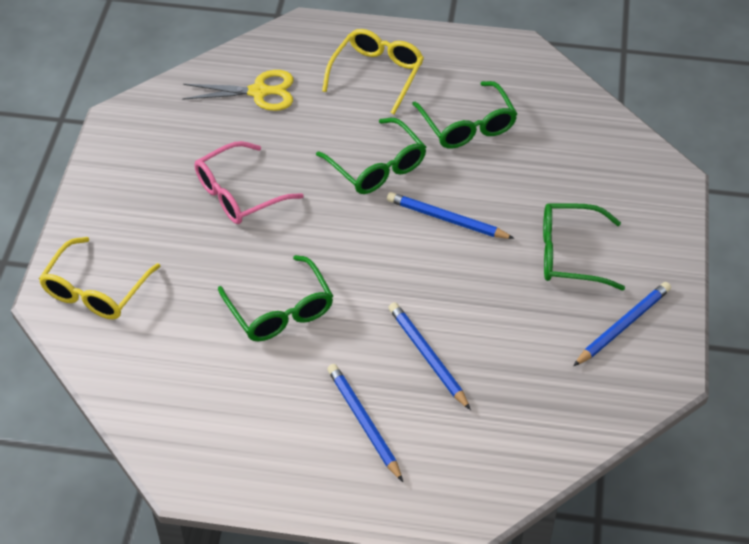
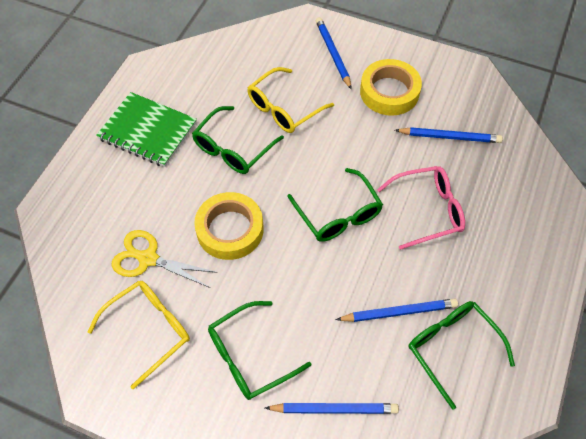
green notebook: none = 0 -> [96,92,197,167] = 1
yellow tape: none = 0 -> [194,192,264,260] [360,59,422,116] = 2

